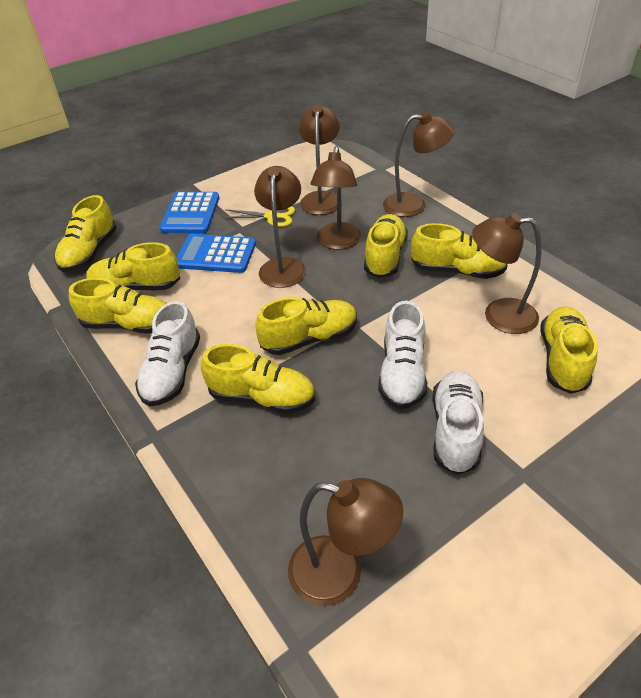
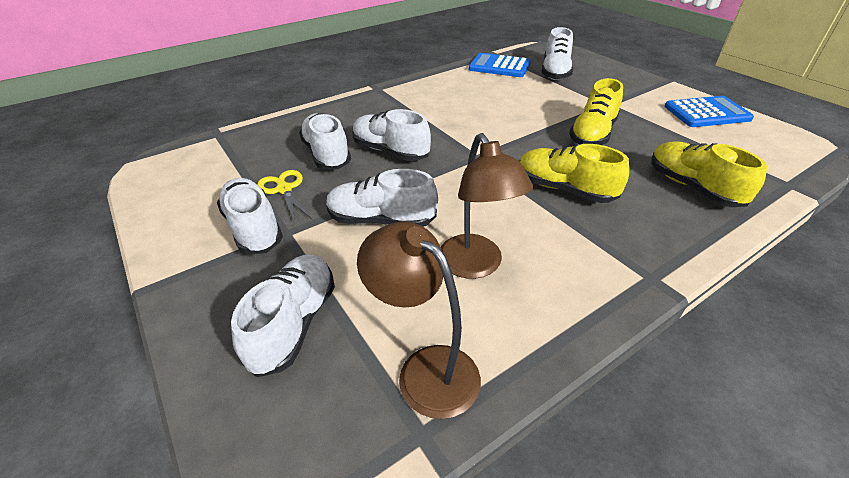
brown lamp: [254,166,306,288] [288,478,403,606] [299,105,342,215] [310,146,361,250] [383,112,455,217] [472,213,542,334] = 6 -> [357,222,481,419] [441,133,533,279] = 2
white shoe: [135,301,200,407] [378,301,427,409] [432,371,484,475] = 3 -> [217,178,283,255] [231,254,335,377] [299,113,351,169] [326,169,438,227] [352,109,431,161] [541,27,573,80] = 6
yellow shoe: [54,195,117,272] [69,278,167,334] [86,242,180,291] [201,344,315,414] [255,297,357,355] [364,214,408,278] [411,223,508,279] [541,306,598,394] = 8 -> [520,144,629,203] [569,78,623,145] [651,141,767,207] = 3

